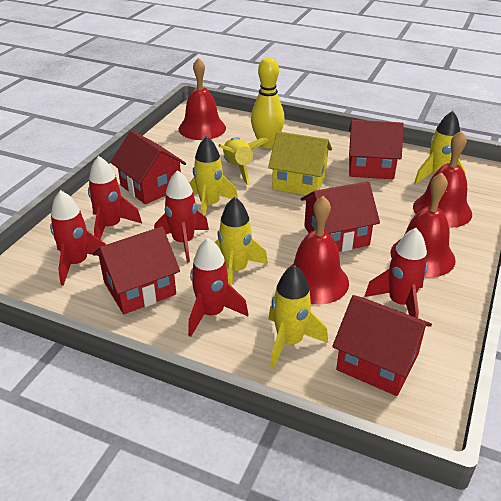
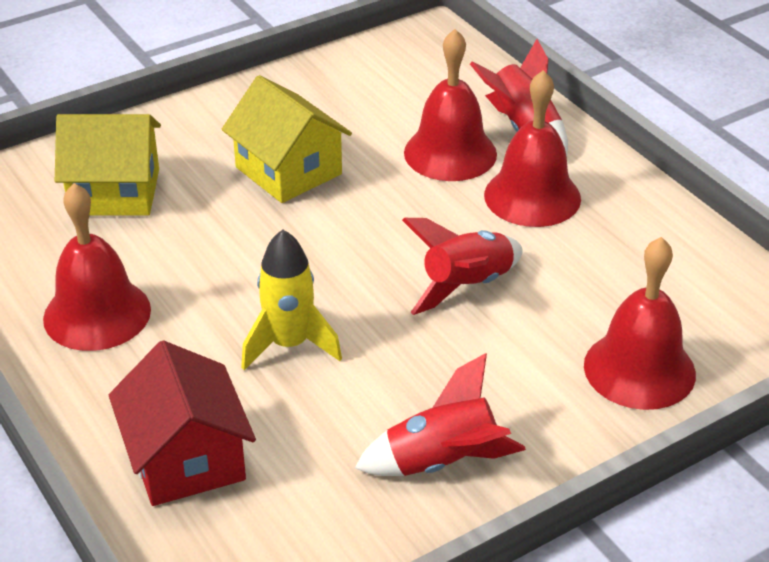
red house: [93,227,180,314] [110,131,186,204] [301,181,380,252] [332,295,432,396] [349,120,404,179] = 5 -> [109,341,256,506] = 1
red rocket: [50,190,106,286] [88,156,142,239] [154,170,209,263] [188,238,248,337] [364,228,428,318] = 5 -> [355,353,526,476] [402,218,523,315] [470,39,568,156] = 3
yellow bowling pin: [251,57,285,148] = 1 -> none = 0
yellow house: [268,131,332,195] = 1 -> [55,114,161,215] [222,75,352,203] = 2
yellow rocket: [189,136,238,216] [215,197,268,286] [219,137,269,185] [268,265,328,368] [414,111,466,184] = 5 -> [241,230,342,370] = 1

